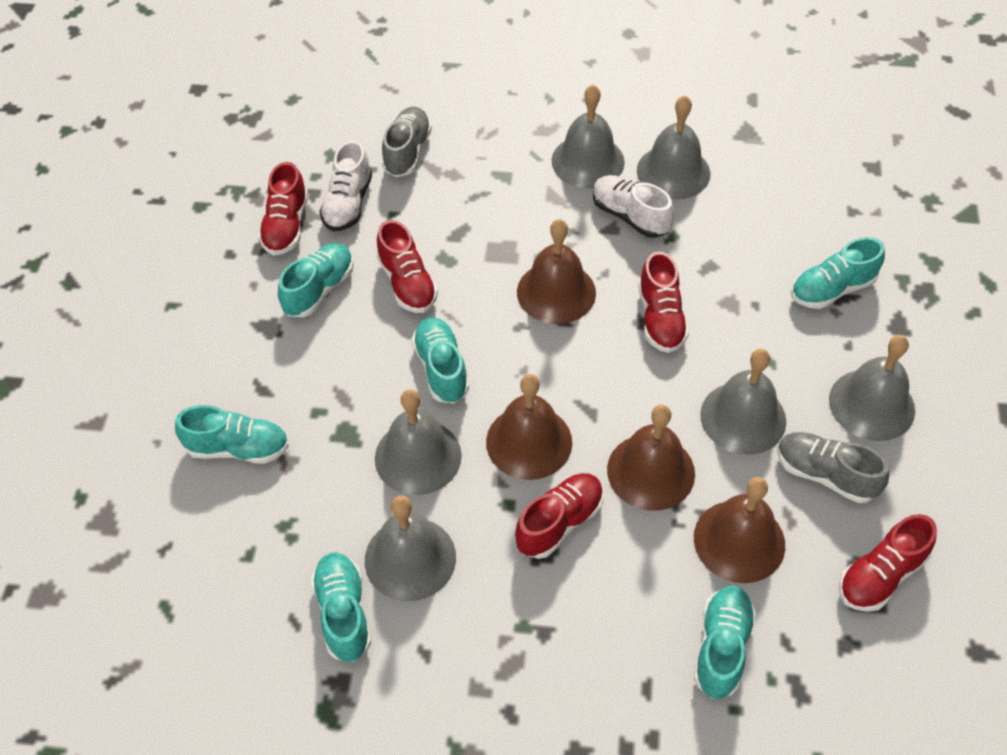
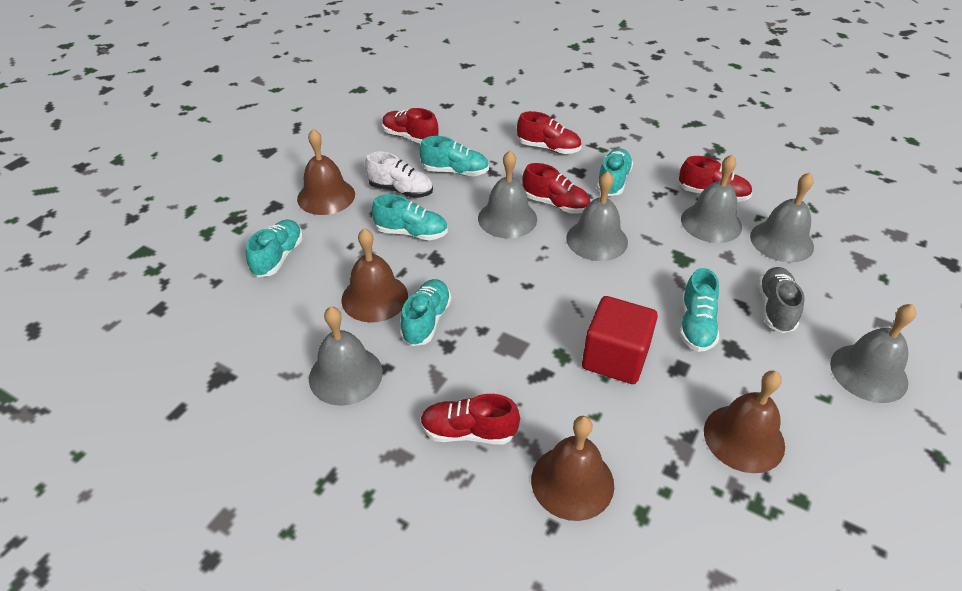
grey shoe: [382,107,432,177] [777,432,889,503] = 2 -> [758,267,804,333] = 1
red cube: none = 0 -> [582,296,658,384] = 1
white shoe: [319,140,372,231] [593,175,674,238] = 2 -> [365,151,433,198] = 1

